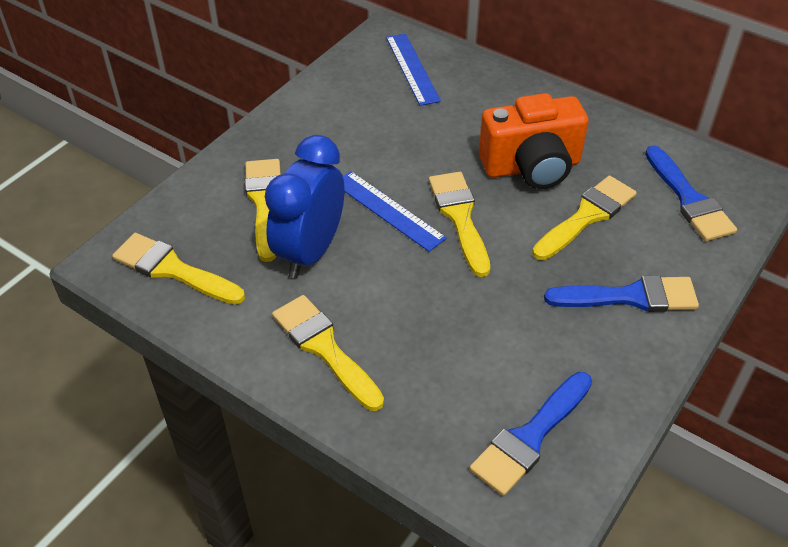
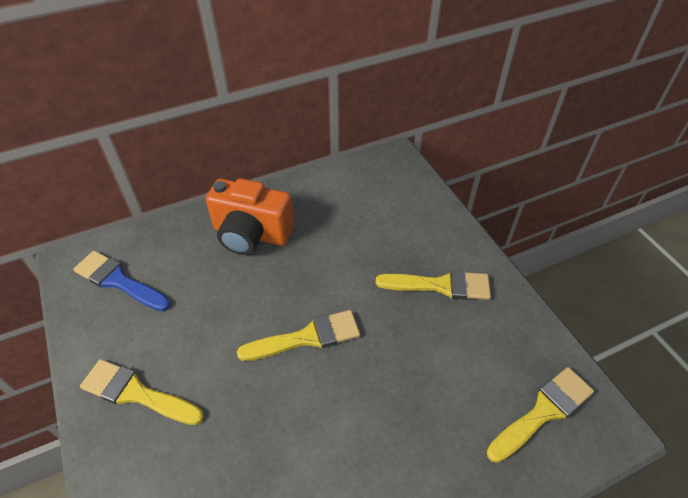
blue brush: [470,372,592,496] [544,275,699,312] [645,145,737,241] = 3 -> [73,251,170,312] = 1
blue clock: [265,135,345,278] = 1 -> none = 0
blue ruler: [343,171,447,252] [386,33,441,106] = 2 -> none = 0
yellow brush: [112,233,245,305] [245,159,281,262] [272,295,384,411] [429,172,490,277] [532,176,637,260] = 5 -> [80,359,204,425] [237,310,360,361] [376,270,491,300] [487,367,594,463] = 4

